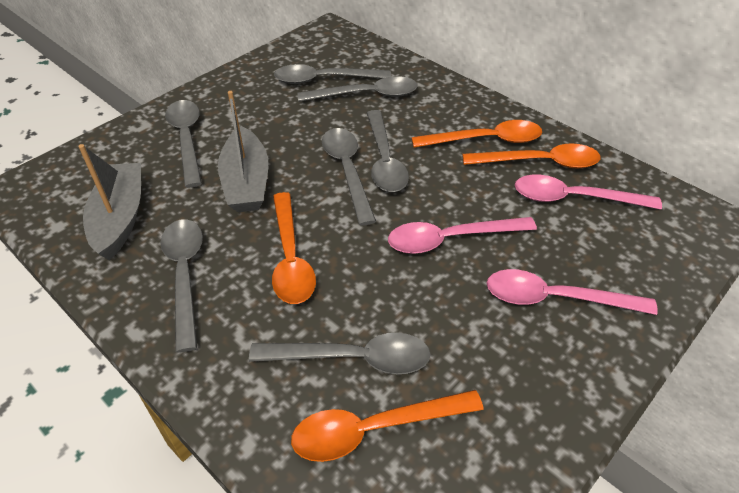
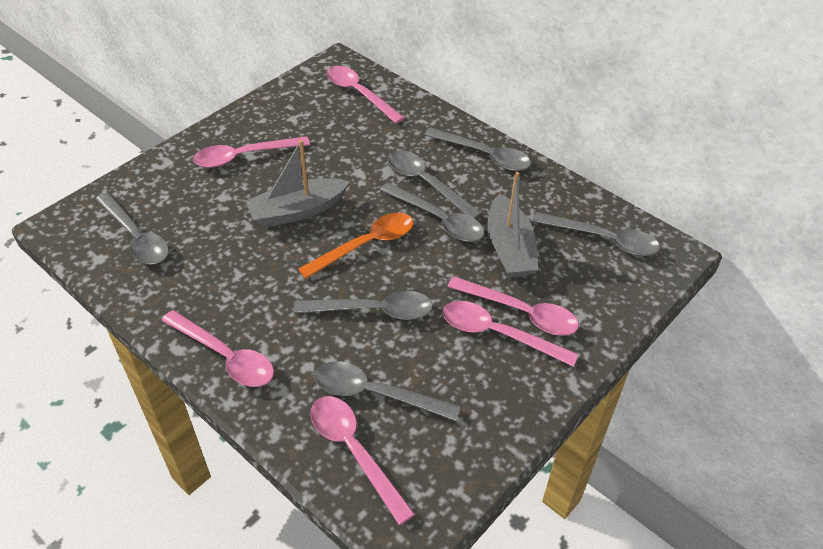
orange spoon: [272,192,316,304] [291,390,484,462] [412,120,542,148] [462,143,600,169] = 4 -> [298,213,413,279] = 1
pink spoon: [388,217,537,254] [487,269,658,315] [515,175,662,210] = 3 -> [161,310,274,387] [193,136,310,168] [310,396,415,525] [326,66,405,124] [442,301,579,367] [447,276,579,336] = 6

